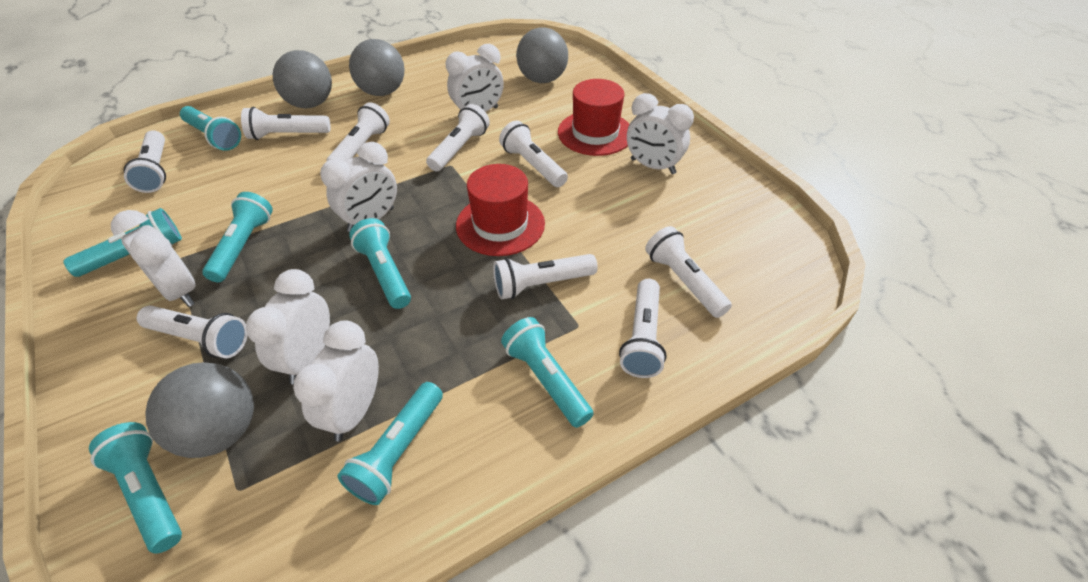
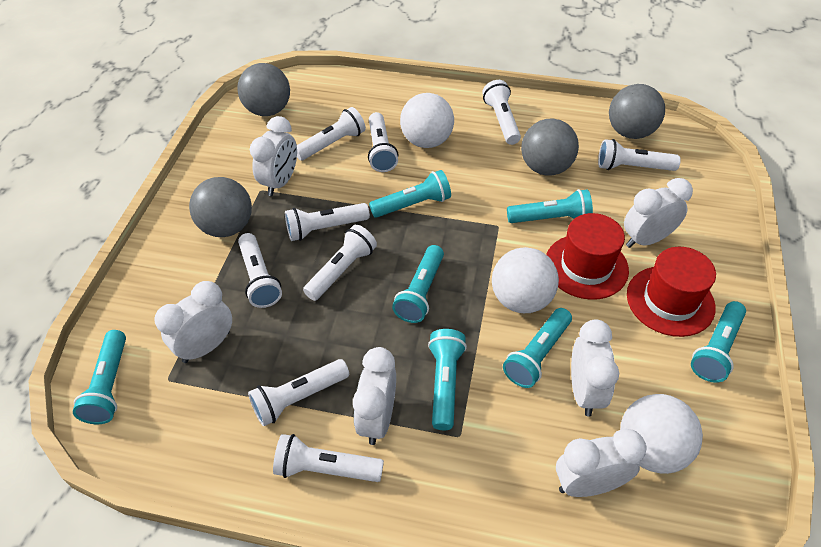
white ball: none = 0 -> [400,93,454,148] [492,247,559,313] [620,394,703,474] = 3

